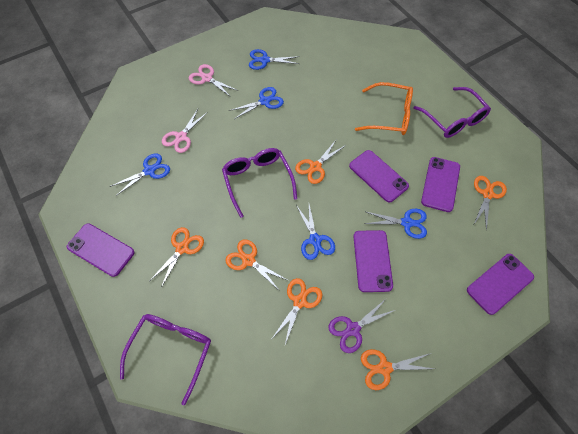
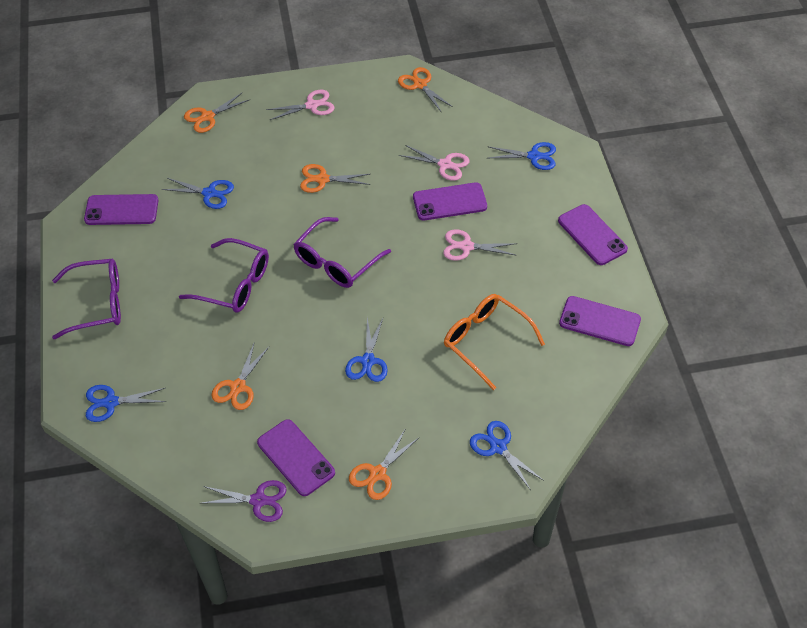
orange scissors: [150,227,204,288] [226,239,289,291] [272,278,322,345] [295,140,346,184] [361,349,434,390] [474,176,507,231] = 6 -> [184,92,249,133] [211,344,269,410] [300,164,370,193] [349,428,420,500] [398,67,453,111] = 5
pink scissors: [162,109,208,153] [189,64,238,97] = 2 -> [266,90,335,120] [399,145,470,181] [443,229,517,261] = 3

